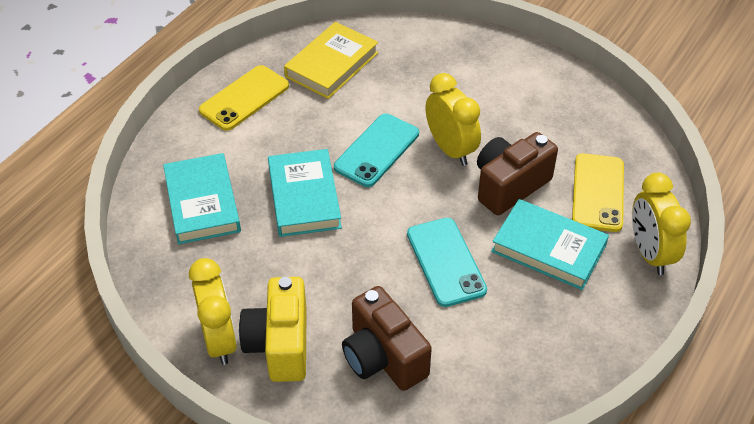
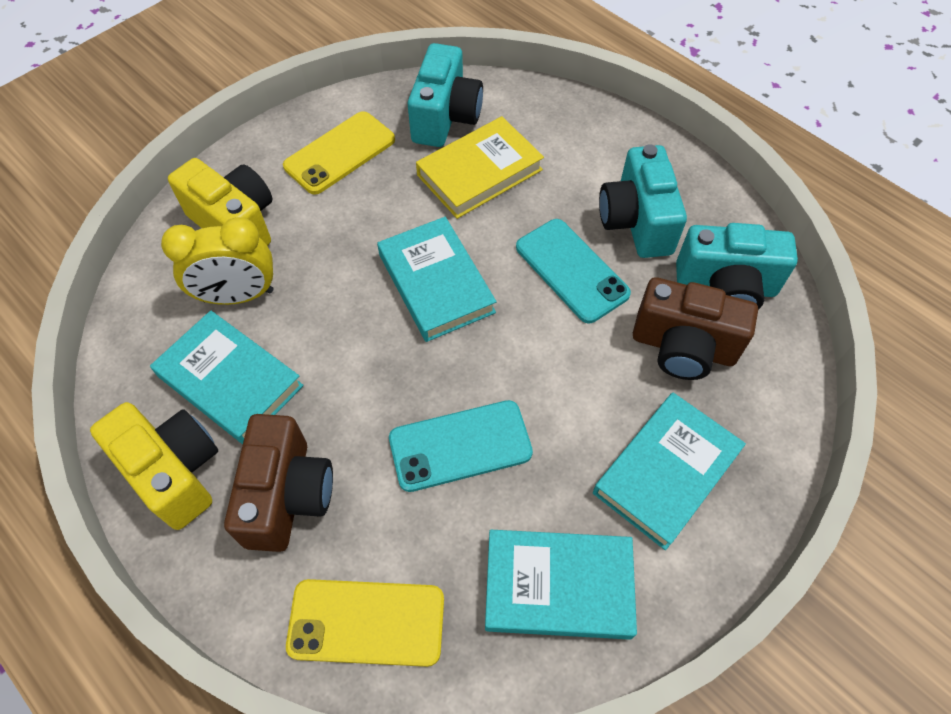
turquoise book: [163,153,241,244] [268,149,342,237] [491,199,609,290] = 3 -> [150,310,304,445] [377,217,497,342] [485,530,637,640] [593,393,746,550] = 4
turquoise camera: none = 0 -> [408,43,483,147] [599,144,687,258] [676,223,798,310] = 3
yellow camera: [239,277,307,382] = 1 -> [90,402,218,530] [168,158,272,246] = 2
yellow clock: [189,258,237,365] [426,73,481,166] [632,173,691,275] = 3 -> [161,217,273,305] = 1

